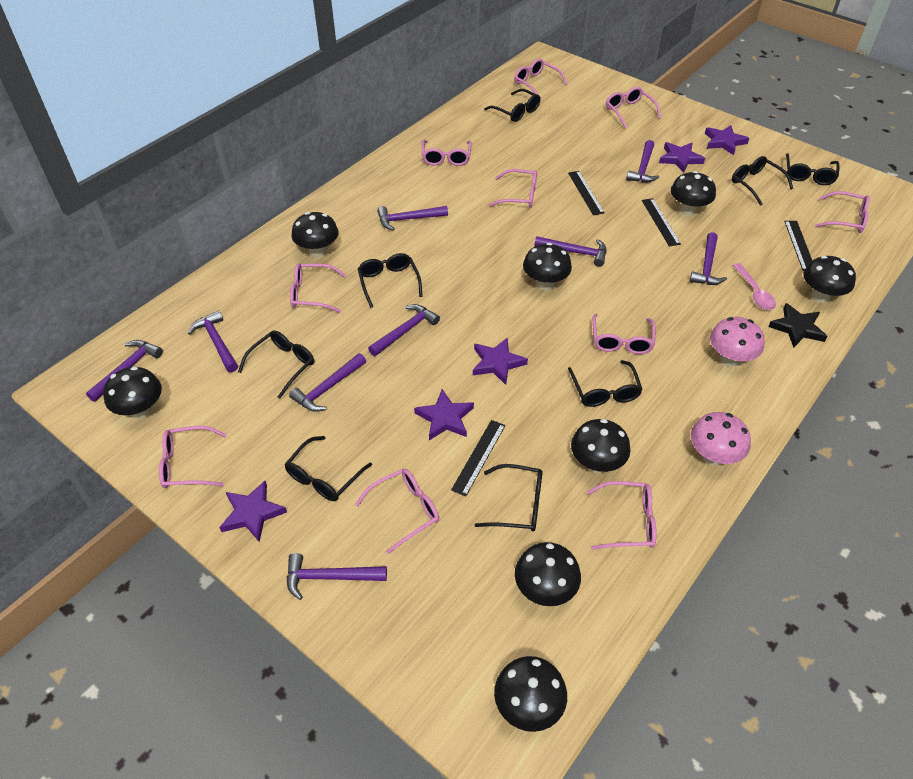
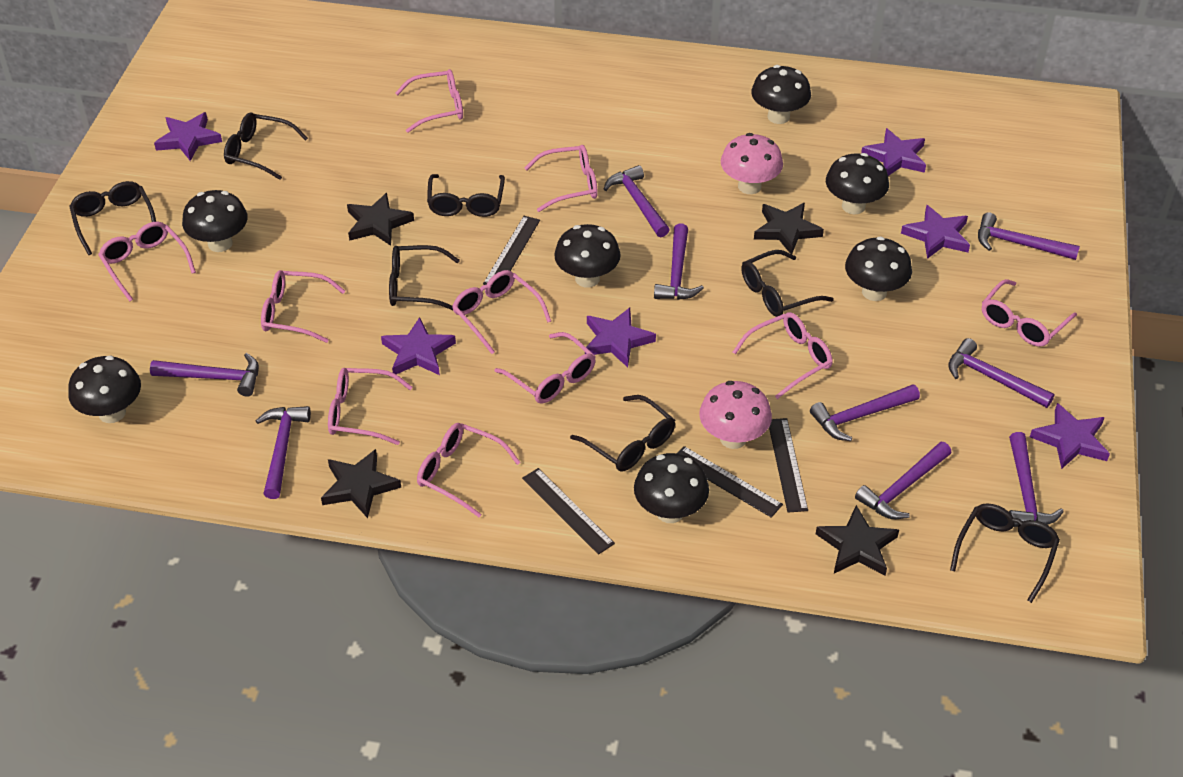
black glasses: [238,330,314,398] [284,436,372,501] [358,253,423,308] [475,464,543,531] [484,89,541,122] [568,360,643,407] [732,156,793,206] [786,153,839,185] = 8 -> [69,181,156,255] [224,112,308,180] [389,245,460,310] [427,174,505,217] [570,395,675,471] [741,250,834,317] [950,503,1060,603] = 7
black mushroom: [103,366,162,419] [291,212,339,257] [494,656,567,732] [515,542,581,606] [523,243,572,290] [571,419,630,473] [671,171,716,216] [803,256,856,303] = 8 -> [68,356,141,423] [182,190,248,252] [554,224,621,288] [634,453,709,523] [751,65,811,124] [826,153,889,214] [845,236,912,301] = 7
black star: [768,303,827,348] = 1 -> [321,449,401,518] [347,193,414,246] [754,203,824,254] [816,505,899,575] = 4
pink spoon: [733,263,776,310] = 1 -> none = 0
purple star: [219,481,287,542] [414,389,474,440] [473,337,528,385] [659,142,705,173] [705,125,749,155] = 5 -> [154,112,222,161] [381,317,456,375] [585,308,656,367] [861,128,926,176] [901,205,970,259] [1030,403,1110,469] = 6

